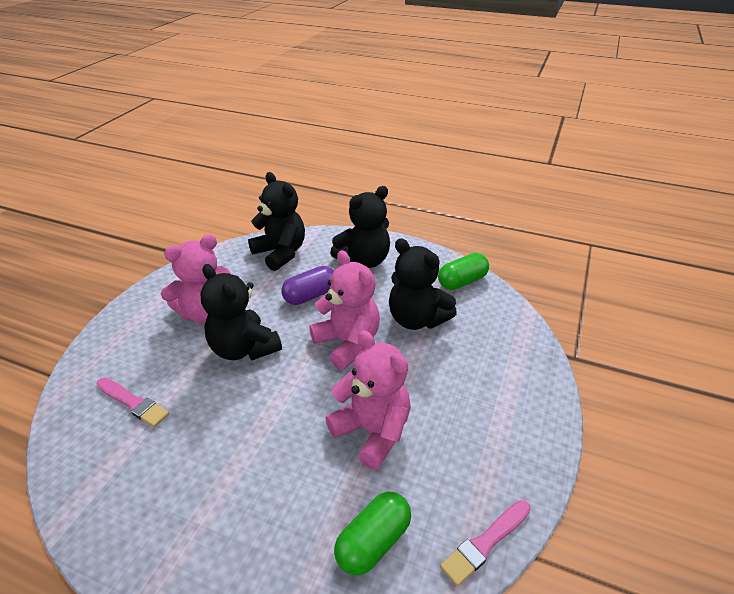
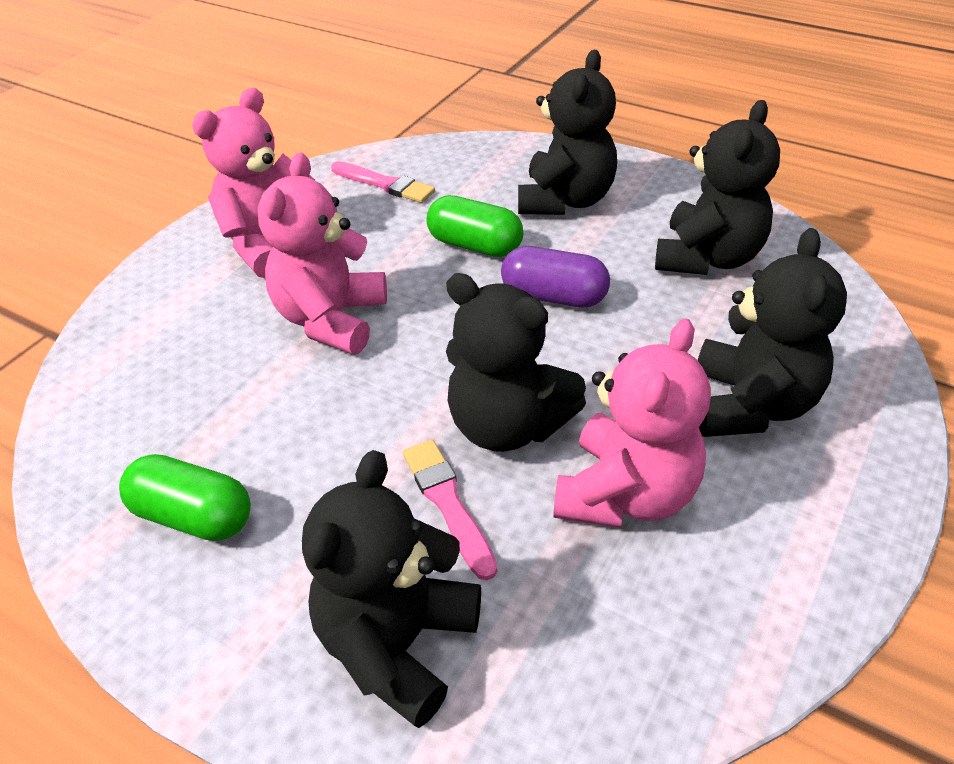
black teddy bear: [200,264,282,361] [248,172,305,271] [330,186,390,268] [389,238,457,330] = 4 -> [302,450,481,728] [446,273,586,452] [518,50,617,215] [655,100,780,275] [698,228,847,437] = 5

